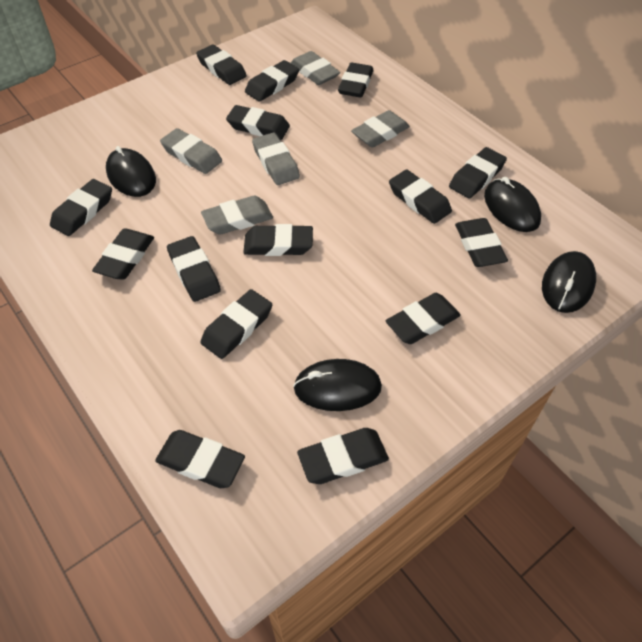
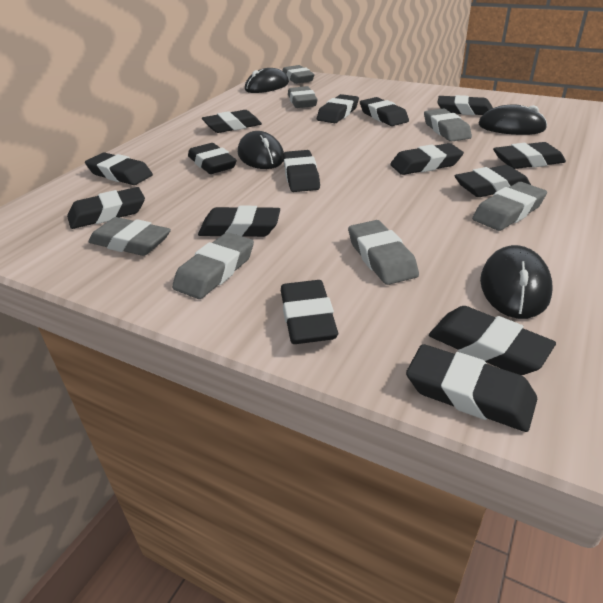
grey eraser: [160,128,222,174] [201,196,273,235] [252,133,300,185] [291,51,340,85] [351,110,410,148] = 5 -> [89,217,171,256] [172,232,254,299] [282,65,315,84] [288,86,318,108] [348,220,419,285] [424,108,472,142] [472,182,547,231] = 7

